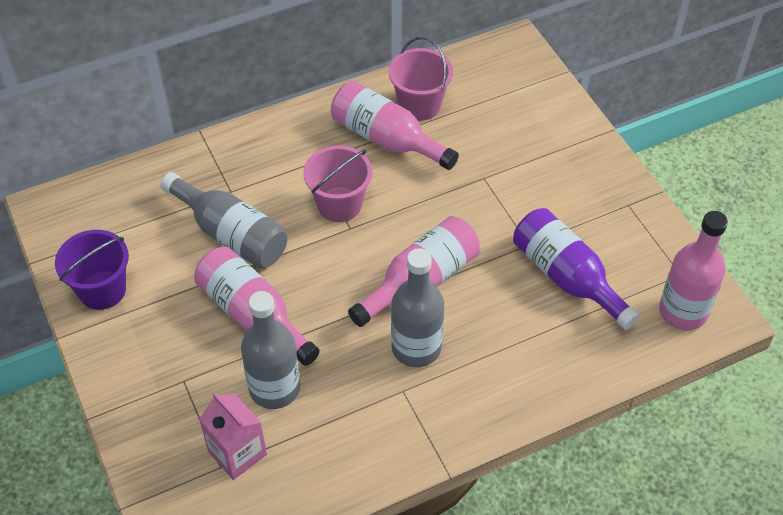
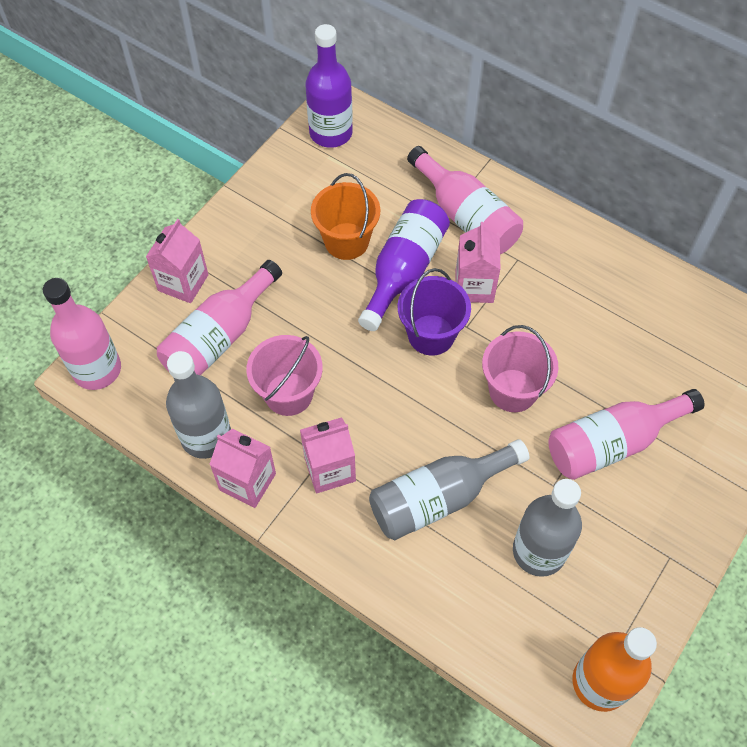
orange bottle: none = 0 -> [573,627,657,712] = 1
orange bucket: none = 0 -> [311,173,380,260] = 1
pink carton: [199,392,267,480] = 1 -> [146,219,209,303] [209,429,276,508] [300,417,356,493] [456,222,501,303] = 4
purple bottle: [513,208,640,330] = 1 -> [306,24,353,148] [358,199,450,331] = 2

